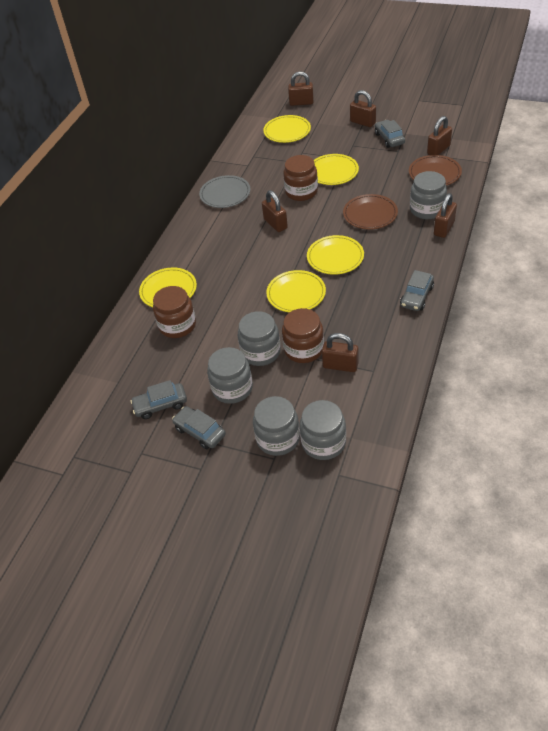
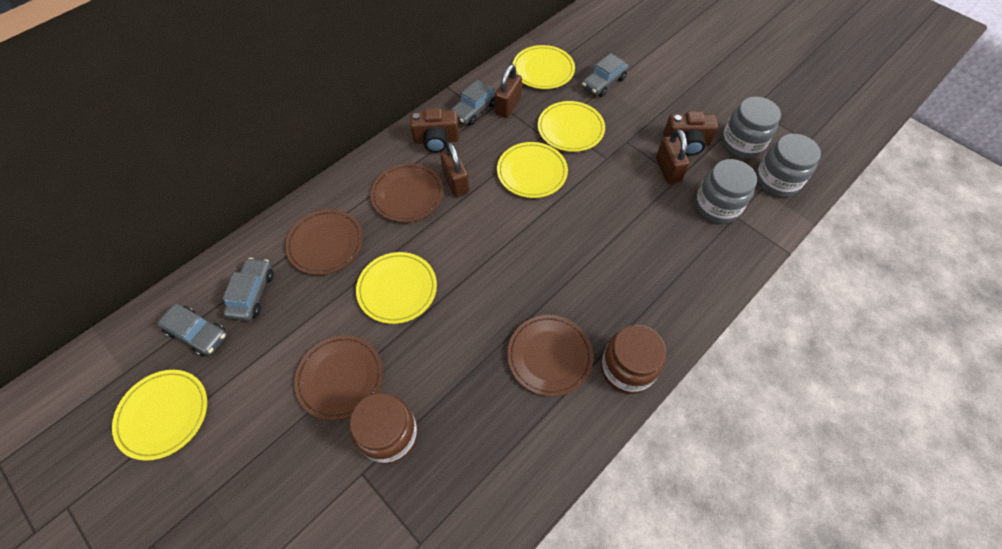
brown camera: none = 0 -> [410,108,459,153] [663,111,718,156] = 2
brown jar: [153,286,196,338] [282,308,324,363] [283,155,318,201] = 3 -> [350,393,418,464] [601,325,666,394] = 2
brown padlock: [262,190,288,232] [288,71,314,106] [322,333,358,372] [350,90,376,127] [427,116,452,155] [434,193,457,238] = 6 -> [440,142,469,197] [495,64,522,118] [656,129,690,184] = 3
brown plate: [343,194,398,230] [409,155,462,186] = 2 -> [285,209,363,275] [294,335,383,420] [370,163,444,222] [507,315,593,397] = 4
grey jar: [207,347,253,404] [238,311,281,366] [253,396,300,456] [299,400,346,460] [410,171,447,219] = 5 -> [695,159,757,224] [721,97,781,159] [756,134,821,197] = 3
grey plate: [199,175,251,208] = 1 -> none = 0

